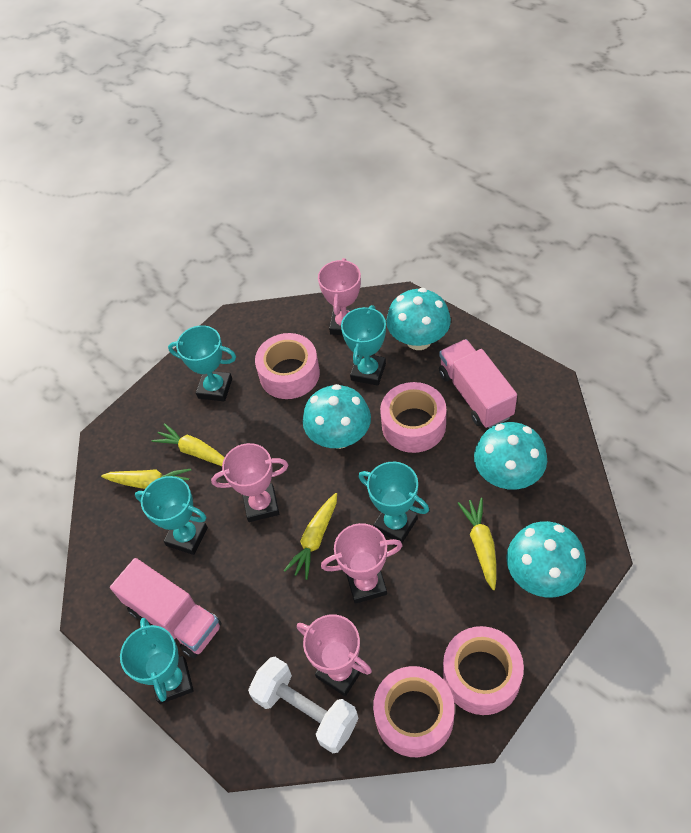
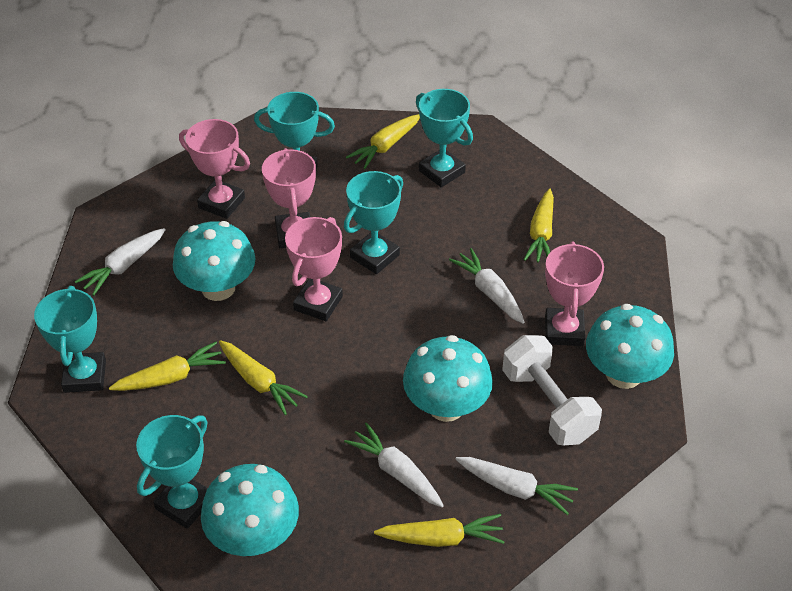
pink tape: [255,333,320,399] [373,666,455,757] [380,382,446,453] [443,626,524,715] = 4 -> none = 0
pink truck: [110,558,221,658] [439,339,517,428] = 2 -> none = 0
white carrot: none = 0 -> [75,228,166,296] [344,422,444,507] [449,248,525,324] [456,457,578,515] = 4
yellow carrot: [101,469,191,489] [152,423,225,466] [284,493,337,580] [458,498,496,590] = 4 -> [109,342,226,391] [219,340,308,415] [346,114,420,169] [374,514,505,547] [524,188,554,262] = 5

